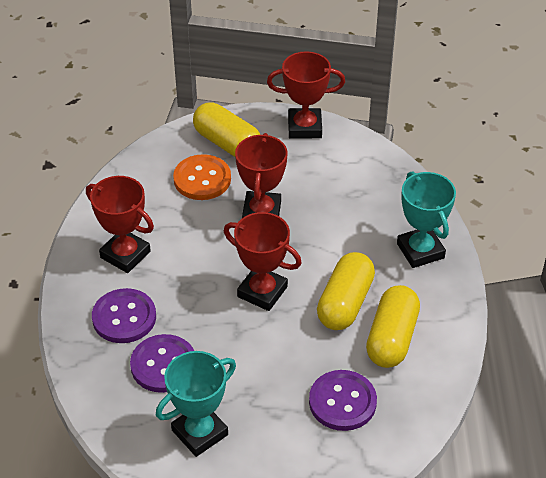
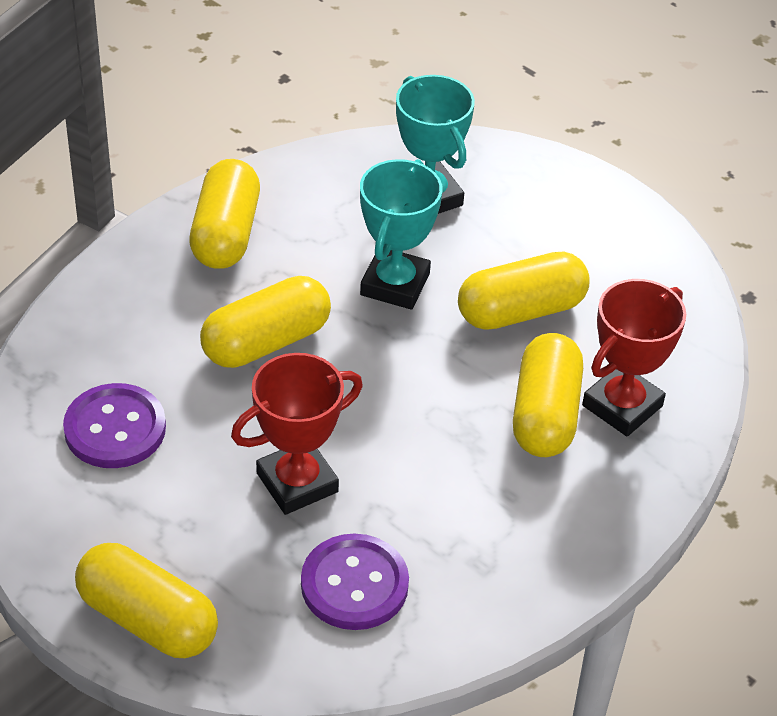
orange button: [173,154,231,200] = 1 -> none = 0
purple button: [92,288,156,343] [130,334,194,393] [309,370,377,431] = 3 -> [63,383,166,468] [301,534,409,630] = 2
red trophy: [86,176,154,273] [224,212,302,311] [235,133,287,218] [267,51,345,139] = 4 -> [231,353,363,515] [582,279,686,437] = 2
yellow capsule: [193,102,260,157] [317,252,375,330] [366,285,420,368] = 3 -> [75,543,218,658] [189,159,260,269] [200,276,331,368] [458,251,589,330] [513,333,583,457] = 5

